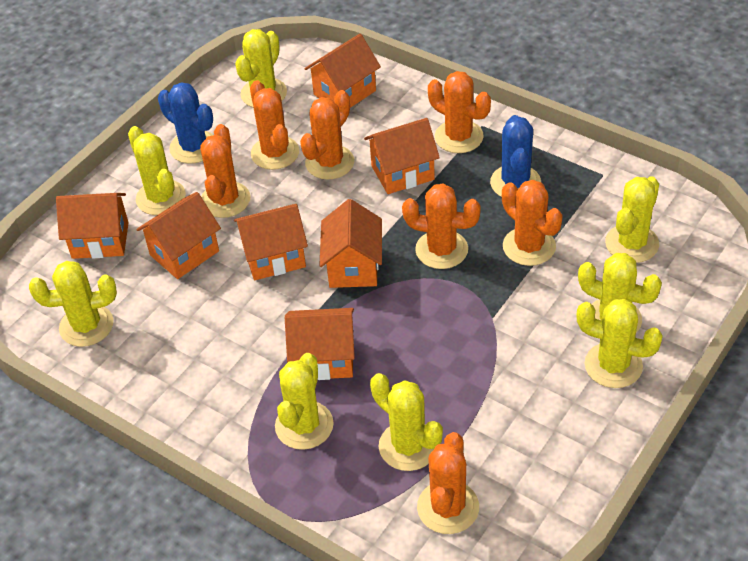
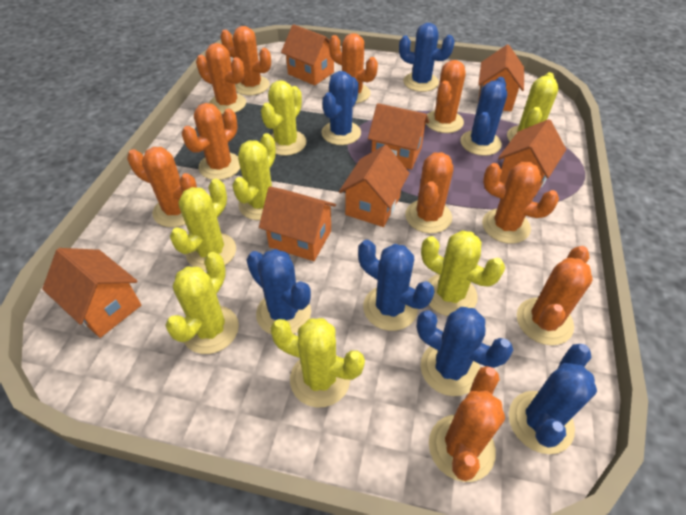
blue cactus: [158,82,213,164] [490,115,541,197] = 2 -> [246,249,311,335] [321,71,361,145] [358,240,434,331] [399,23,455,92] [417,307,513,396] [460,77,507,156] [509,344,597,454] = 7
orange cactus: [200,124,250,218] [250,80,299,170] [300,90,354,180] [402,184,481,269] [417,432,479,534] [428,71,491,153] [502,180,563,266] = 7 -> [127,147,197,227] [182,103,240,180] [196,43,246,114] [220,26,271,96] [329,33,378,103] [405,152,453,233] [426,60,465,133] [429,366,505,482] [482,162,559,244] [517,246,593,345] = 10
yellow cactus: [29,261,117,347] [128,126,186,215] [235,29,287,107] [275,353,334,450] [370,373,443,471] [576,299,663,388] [578,253,662,333] [605,176,659,263] = 8 -> [165,252,239,354] [170,179,236,271] [232,133,276,220] [261,80,307,156] [270,318,365,408] [421,230,505,316] [507,72,559,141] = 7

